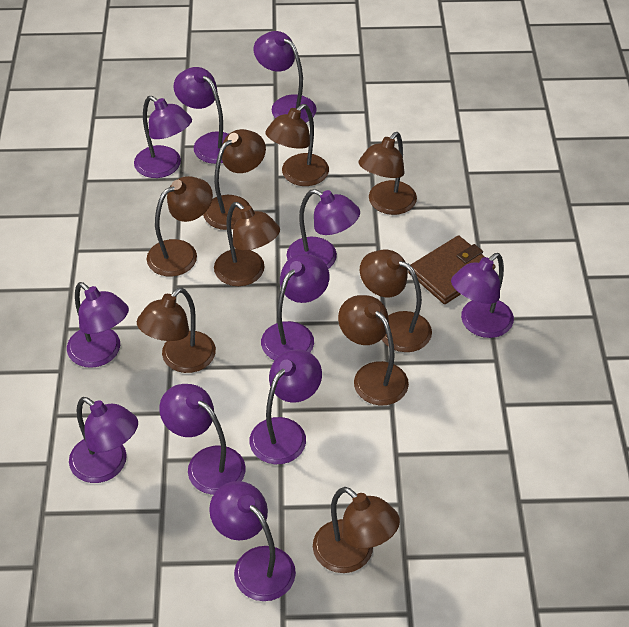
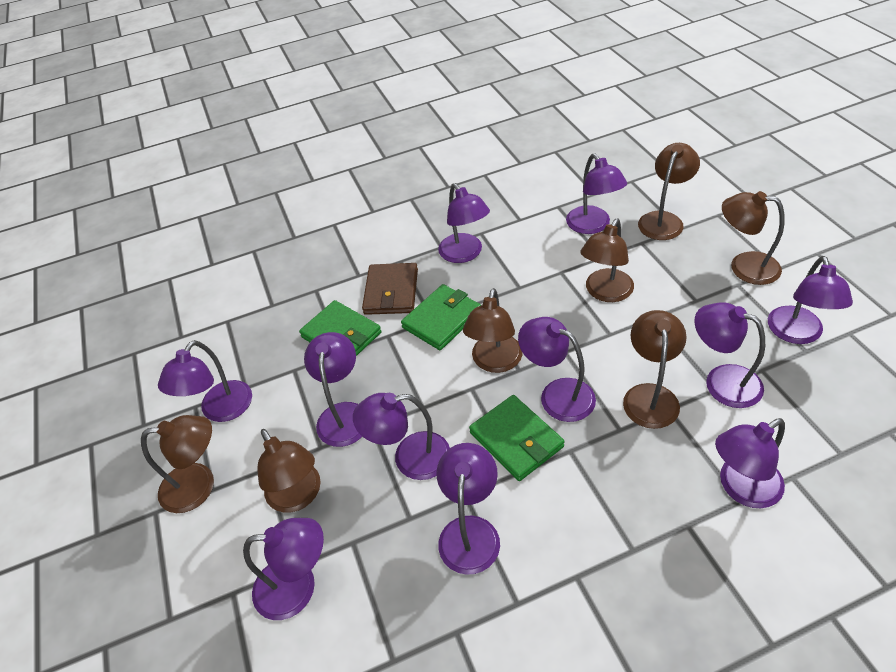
brown lamp: [137,287,216,373] [147,176,213,277] [203,129,266,230] [214,202,280,286] [265,104,329,186] [313,487,400,573] [338,295,409,405] [358,132,417,215] [360,250,432,352] = 9 -> [141,415,214,513] [257,429,321,513] [463,288,522,373] [580,219,634,302] [623,310,687,429] [638,143,700,240] [722,191,785,285] = 7
green wallet: none = 0 -> [299,300,381,356] [401,284,481,350] [469,395,564,481] = 3

